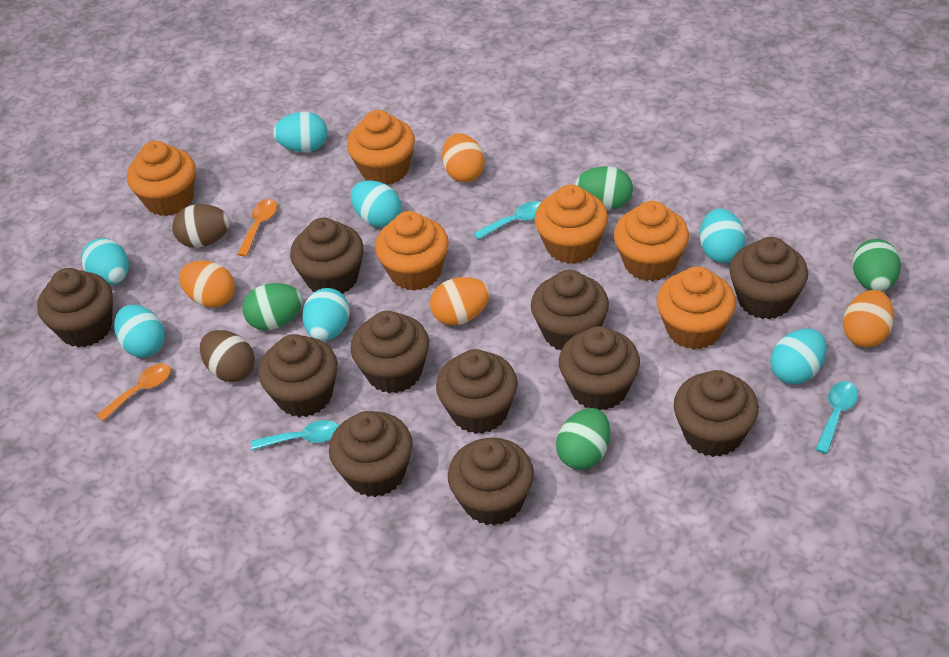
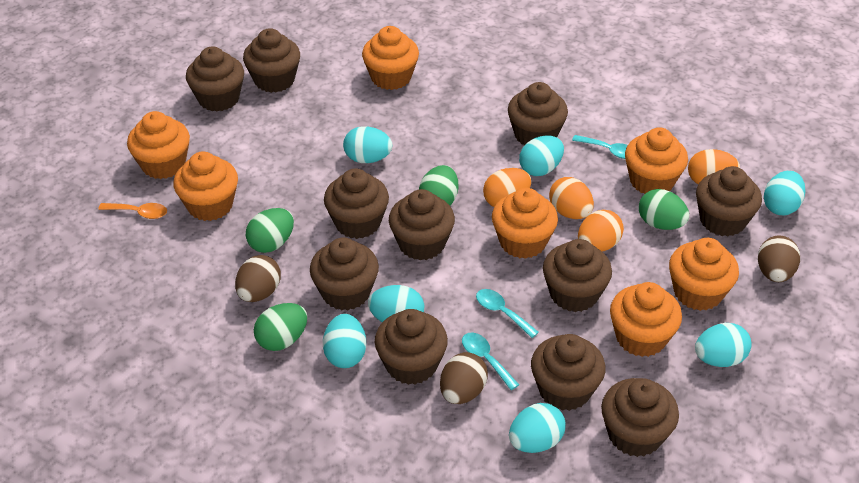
brown egg: [172,204,230,248] [200,330,255,382] = 2 -> [235,255,281,302] [440,352,488,404] [758,235,800,282] = 3
orange cupcake: [127,141,196,216] [347,110,415,185] [375,211,449,291] [535,184,608,264] [614,201,689,281] [657,266,736,350] = 6 -> [127,111,190,179] [173,151,238,221] [362,26,419,90] [492,188,558,259] [610,282,682,357] [625,127,688,194] [669,238,739,311] = 7
orange spoon: [97,363,171,421] [237,199,277,257] = 2 -> [98,203,167,219] = 1

